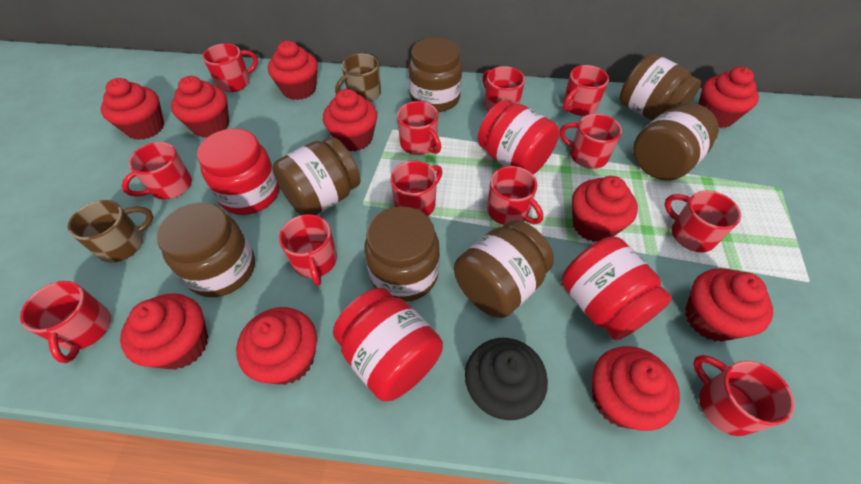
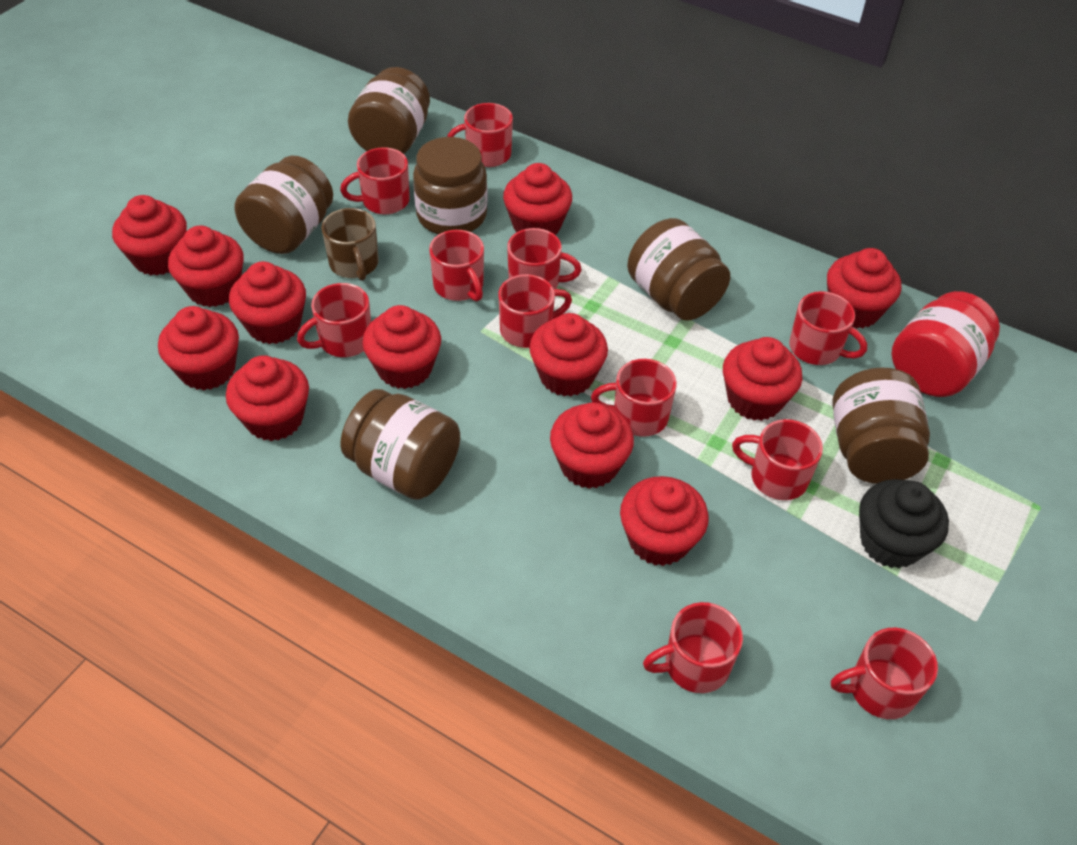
brown jar: [157,202,255,297] [272,137,361,215] [364,206,440,302] [409,37,462,112] [454,220,554,318] [620,54,701,121] [633,103,719,180] = 7 -> [235,156,333,254] [340,389,460,500] [348,67,430,154] [413,137,488,234] [627,218,730,320] [833,367,930,484] = 6
brown mug: [68,200,153,263] [335,54,381,102] = 2 -> [321,208,379,281] = 1
red cupcake: [101,78,164,140] [120,293,208,370] [171,76,229,138] [236,307,317,385] [268,40,318,100] [323,89,377,151] [572,176,638,242] [592,346,680,431] [685,268,773,342] [699,67,759,128] = 10 -> [112,195,187,276] [158,306,239,390] [168,226,244,307] [226,355,309,441] [229,262,306,344] [362,305,441,389] [503,163,572,235] [529,313,608,396] [550,402,634,489] [620,476,709,566] [723,337,802,421] [827,248,901,329] = 12
red jar: [197,129,279,215] [333,288,443,401] [478,100,559,175] [561,237,672,340] = 4 -> [891,291,1000,397] = 1
red mug: [20,281,111,363] [122,142,192,199] [203,43,258,92] [279,214,337,286] [391,161,442,216] [397,101,441,155] [483,66,525,112] [487,166,543,225] [560,114,622,169] [563,65,609,116] [664,191,741,252] [693,355,795,436] = 12 -> [297,283,371,357] [340,148,410,214] [429,230,484,301] [447,103,513,167] [498,274,572,348] [507,228,582,289] [591,359,677,437] [643,602,743,693] [732,419,823,500] [789,291,867,365] [831,628,938,719] = 11

